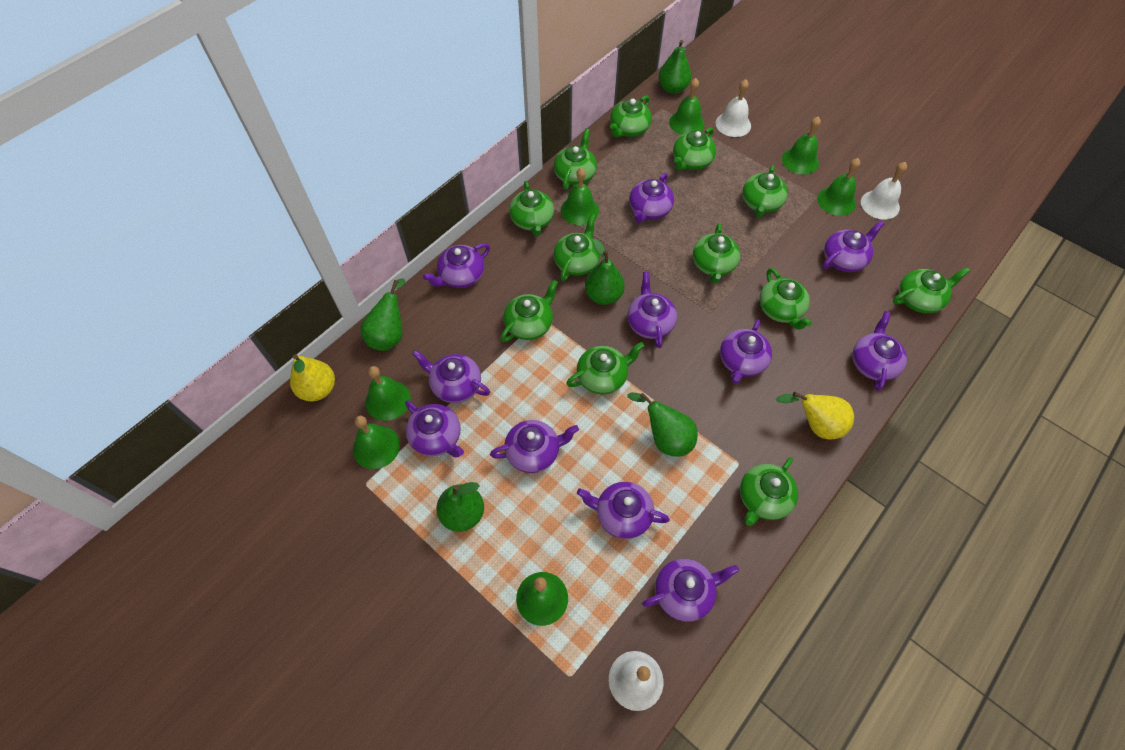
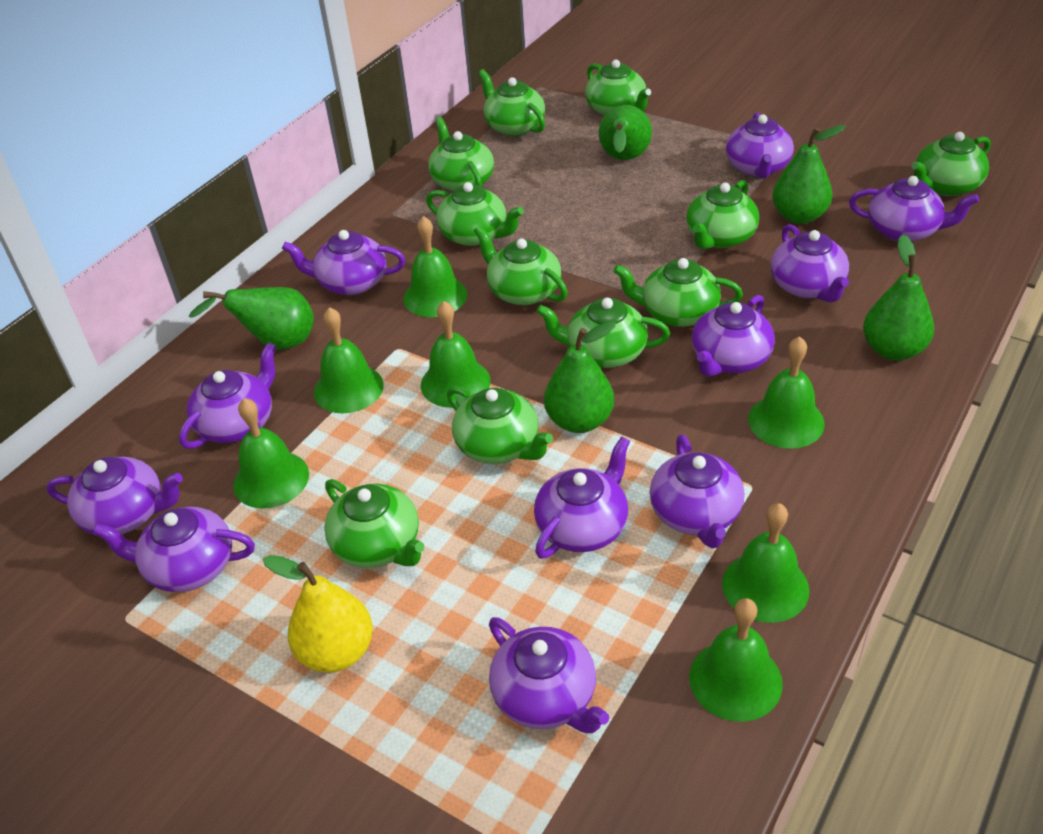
green teapot: [501,280,558,342] [509,181,554,236] [553,214,600,281] [554,128,597,190] [566,342,644,395] [610,95,652,138] [673,127,716,171] [693,223,740,283] [740,457,798,526] [742,165,788,217] [759,268,812,330] [893,267,970,313] = 12 -> [324,479,424,568] [426,182,524,246] [428,117,494,191] [447,386,553,464] [474,226,568,305] [478,69,545,136] [536,298,670,368] [585,60,651,116] [613,258,743,327] [686,180,759,249] [911,132,991,196] = 11
white bell: [609,651,663,711] [716,79,751,137] [861,162,907,220] = 3 -> none = 0
yellow pear: [290,354,335,401] [776,392,854,440] = 2 -> [263,555,373,673] = 1

